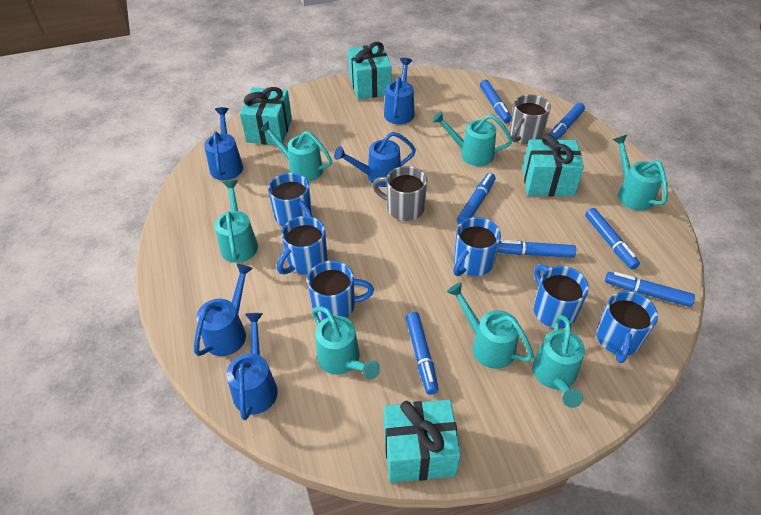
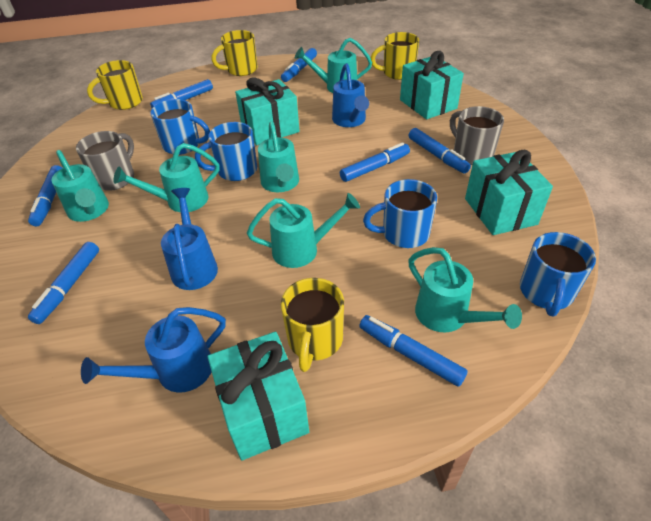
blue mug: [268,173,313,227] [277,216,327,275] [307,261,374,320] [453,217,501,276] [534,264,589,328] [596,291,658,363] = 6 -> [150,99,210,155] [195,122,257,181] [363,179,437,248] [520,232,596,317] = 4
blue watering can: [194,264,253,356] [204,107,243,180] [226,313,278,420] [334,132,416,187] [384,58,414,124] = 5 -> [81,307,226,393] [161,188,218,290] [332,63,369,127] = 3
turquoise watering can: [215,180,258,263] [258,121,332,182] [312,306,380,380] [432,111,513,166] [447,282,534,369] [533,315,585,408] [613,135,668,211] = 7 -> [51,150,109,222] [113,143,219,212] [247,193,360,268] [258,121,299,192] [295,38,372,93] [408,247,522,332] = 6
yellow mug: none = 0 -> [87,60,143,110] [211,30,258,76] [281,278,344,372] [371,32,419,80] = 4

